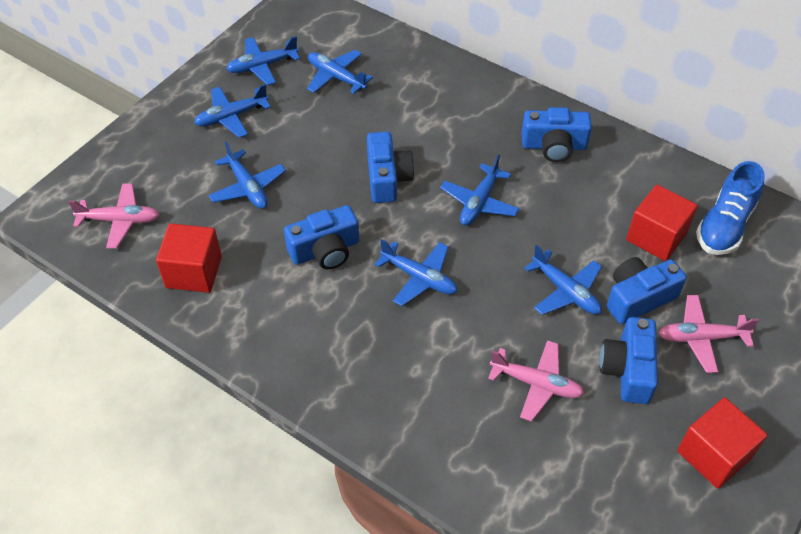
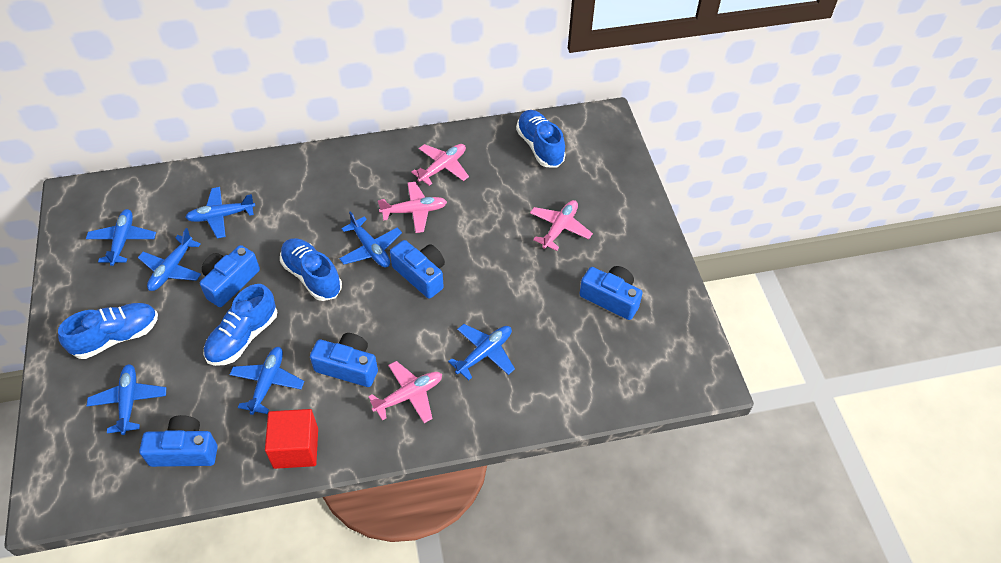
blue shoe: [696,161,765,255] = 1 -> [58,303,158,359] [204,284,277,366] [280,238,342,301] [516,110,566,168] = 4
pink plane: [68,184,160,249] [488,340,584,422] [659,295,759,373] = 3 -> [368,361,442,423] [378,182,447,233] [411,144,469,186] [530,200,593,251] = 4
red cube: [156,223,222,293] [626,184,698,261] [677,397,768,489] = 3 -> [265,409,318,469] = 1

